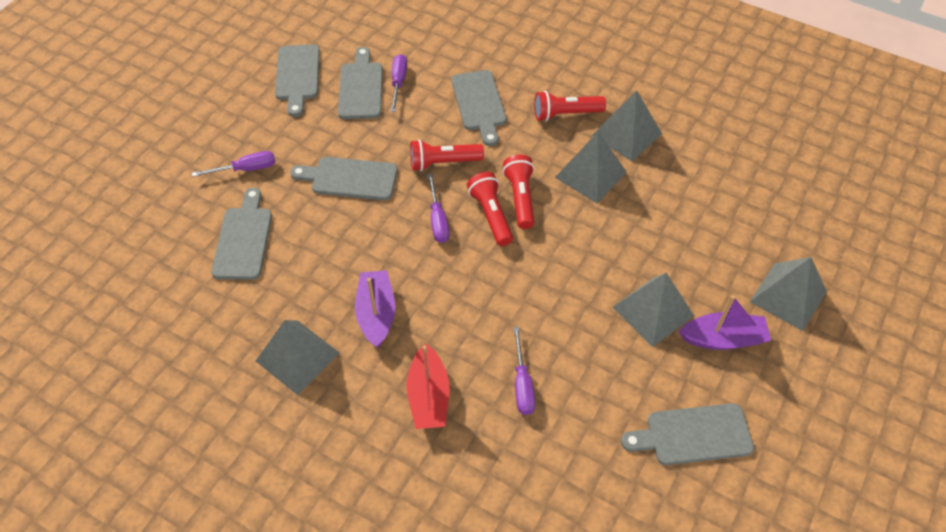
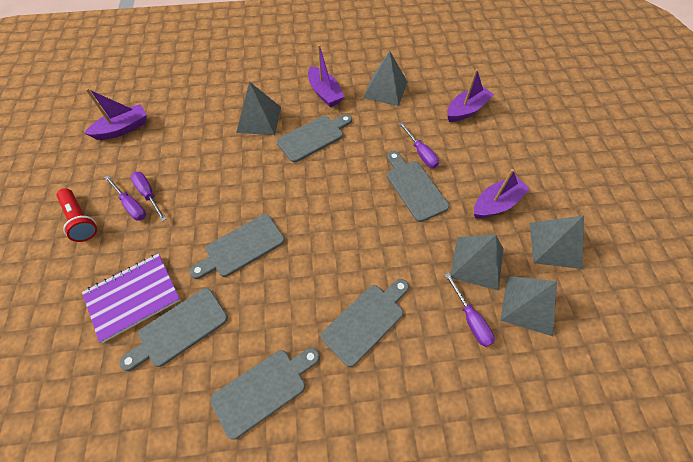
purple boat: [355,270,395,348] [679,295,771,350] = 2 -> [84,88,147,140] [308,44,345,107] [447,69,494,122] [474,169,530,218] = 4
purple notebook: none = 0 -> [82,253,181,343] = 1
red boat: [406,343,449,429] = 1 -> none = 0
red flashlight: [410,140,484,171] [467,172,513,246] [503,154,535,229] [534,91,606,121] = 4 -> [56,188,97,242] = 1

